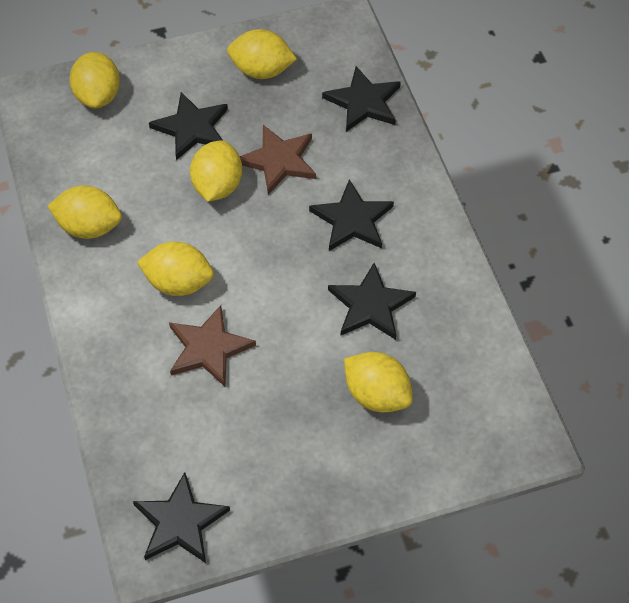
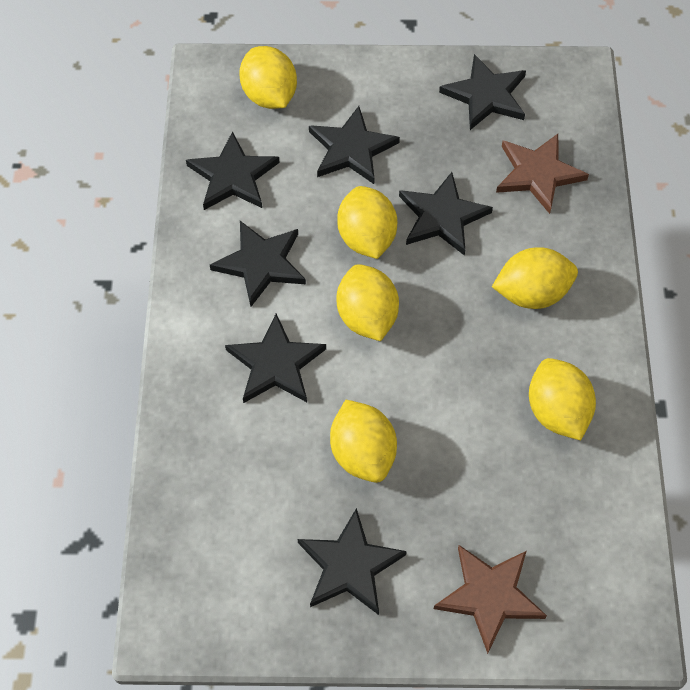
black star: [133,472,230,563] [149,92,228,160] [309,179,394,251] [322,66,401,132] [328,263,416,340] = 5 -> [186,131,280,210] [210,221,306,307] [225,313,326,403] [298,508,407,615] [309,106,400,184] [399,172,493,256] [439,54,526,130] = 7

